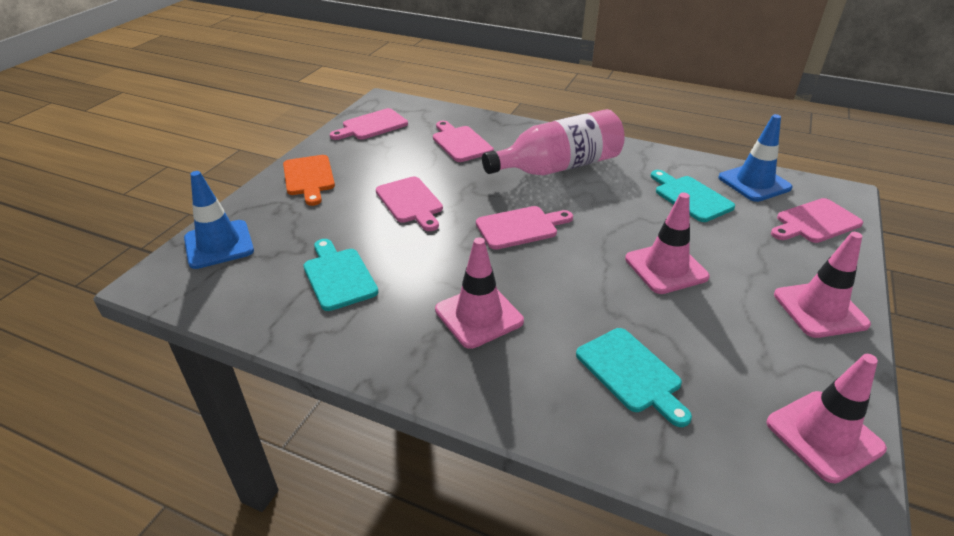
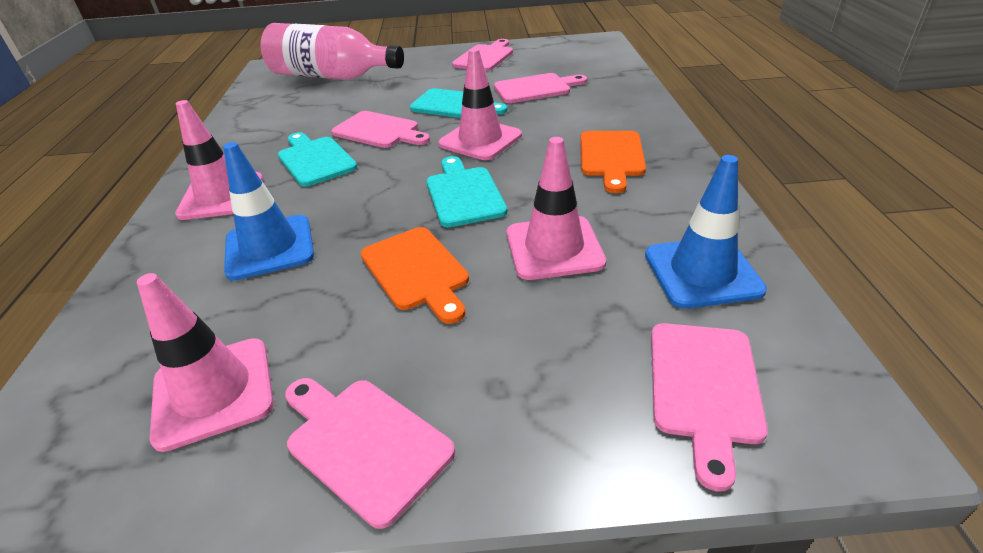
orange cutting board: [283,155,335,206] = 1 -> [361,227,469,324] [580,131,646,193] = 2

